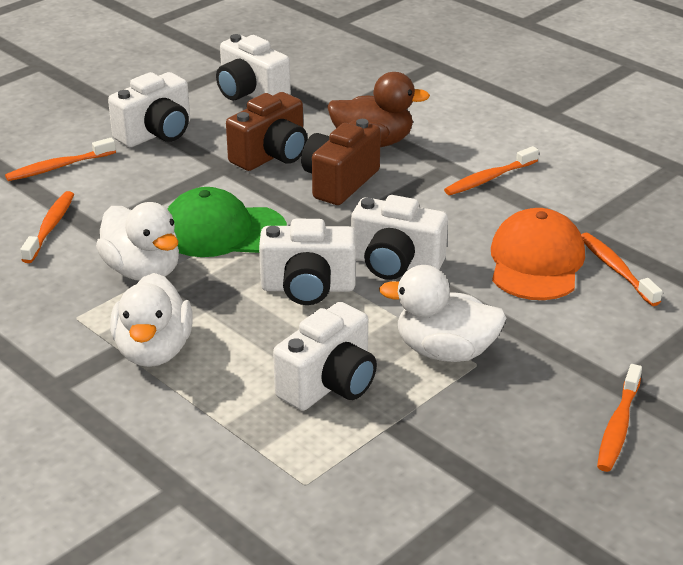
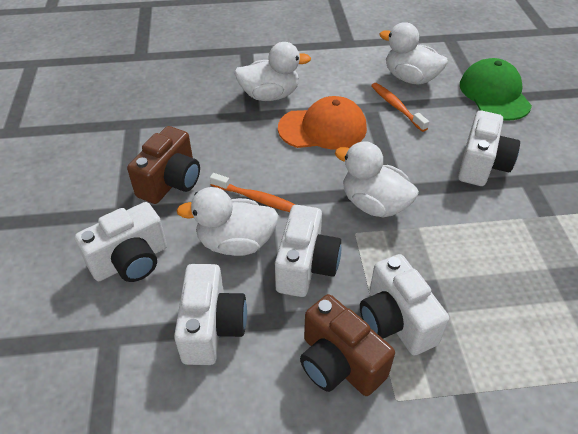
brown duck: [327,72,430,147] = 1 -> none = 0
orange toothbrush: [5,138,116,181] [20,191,74,263] [444,146,539,195] [581,233,663,306] [597,364,642,472] = 5 -> [210,173,295,212] [371,83,429,132] = 2
white duck: [96,202,179,281] [110,273,193,367] [379,265,507,362] = 3 -> [176,187,279,256] [234,42,311,101] [335,141,419,217] [379,22,448,84] = 4

